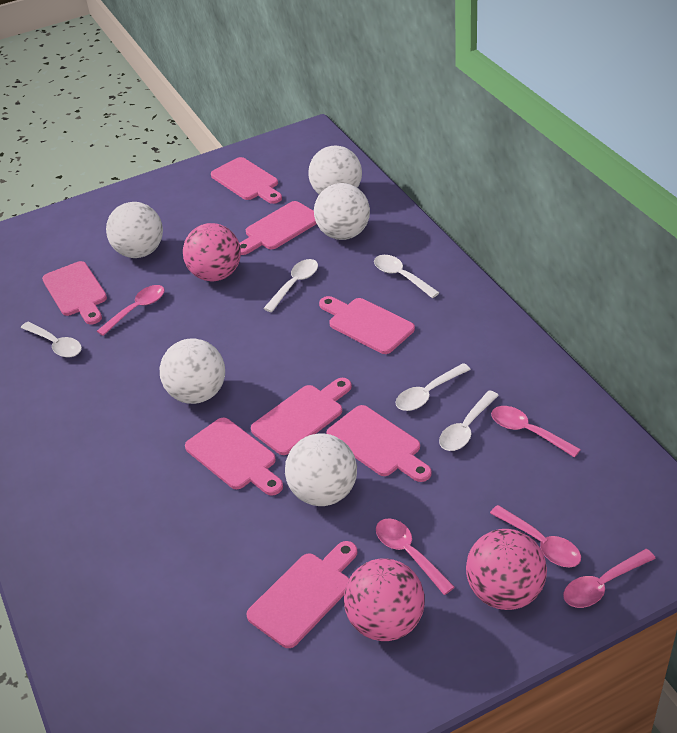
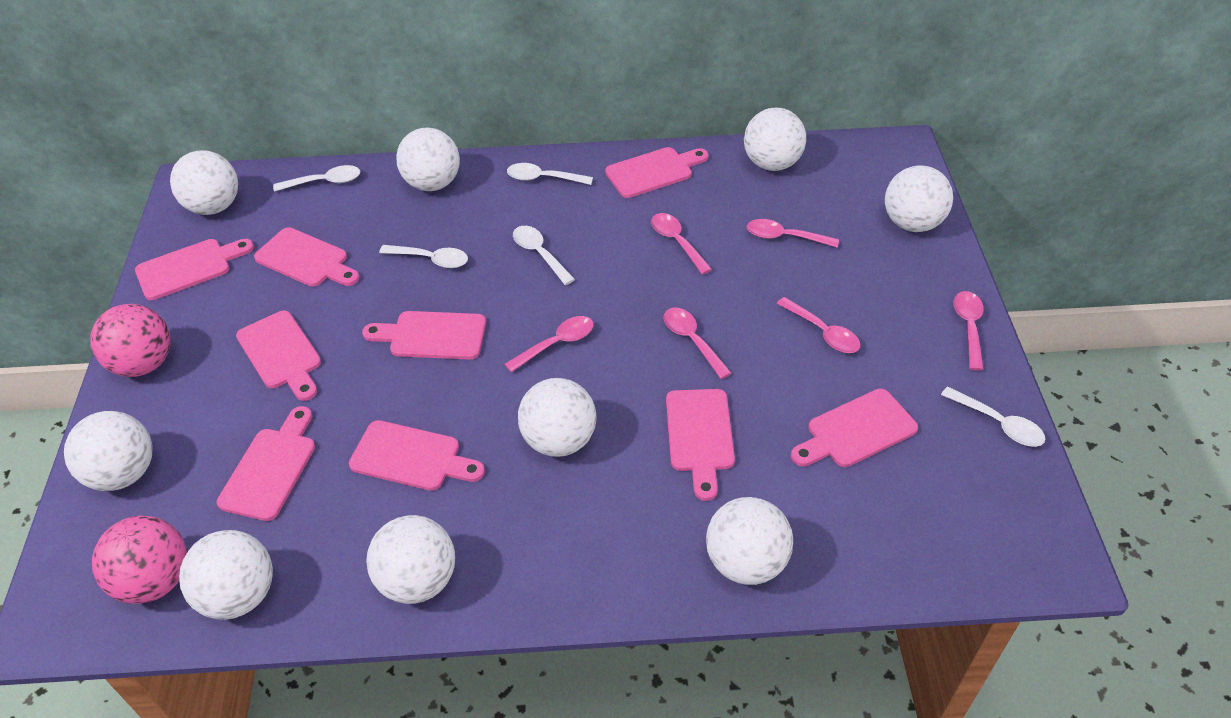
pink ball: [183,223,241,281] [344,558,425,641] [466,529,547,610] = 3 -> [91,304,171,377] [92,516,187,604] = 2
pink cutting board: [42,261,107,325] [185,418,283,495] [211,157,282,204] [239,201,316,255] [246,541,358,648] [251,378,352,455] [319,296,415,354] [326,405,432,482] = 8 -> [135,239,254,300] [217,406,315,521] [236,311,321,401] [254,227,360,287] [349,420,485,491] [362,311,486,360] [605,147,709,198] [666,389,735,501] [791,389,918,467] = 9
pink spoon: [97,285,165,336] [376,518,455,595] [490,505,581,567] [491,406,581,458] [563,549,656,608] = 5 -> [505,316,594,372] [651,213,712,274] [664,308,732,379] [747,219,839,248] [777,297,861,353] [953,291,984,371] = 6
white ball: [106,202,163,258] [160,338,225,404] [285,433,357,506] [309,146,362,194] [314,183,370,240] = 5 -> [64,411,152,491] [170,150,238,215] [179,530,273,620] [366,515,455,604] [396,128,460,191] [518,378,596,457] [706,497,793,585] [744,108,806,171] [885,165,953,232] = 9

